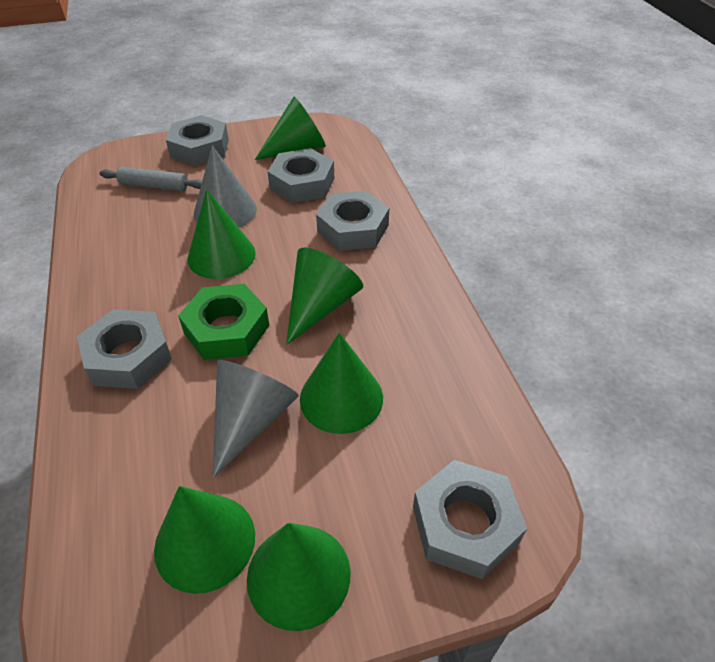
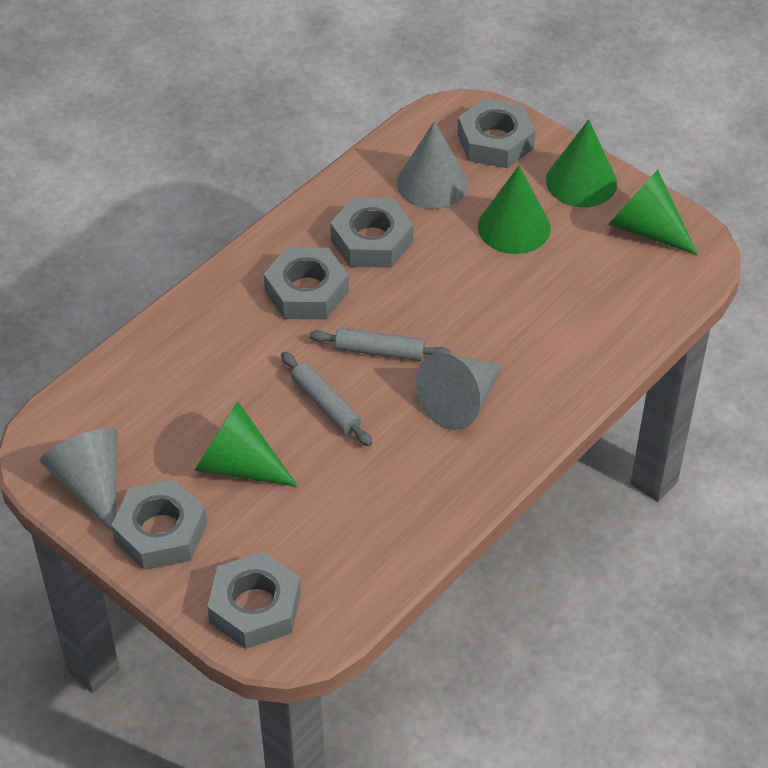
green cone: [154,486,255,594] [187,189,255,279] [247,523,351,631] [255,97,326,160] [286,247,363,345] [300,333,383,434] = 6 -> [194,401,298,487] [478,165,551,254] [546,119,617,207] [608,170,698,255] = 4
green nut: [178,284,269,360] = 1 -> none = 0
grey cone: [194,145,257,227] [213,360,299,478] = 2 -> [40,428,118,533] [397,121,468,209] [416,353,502,430] = 3
grey rolling pin: [100,167,202,191] = 1 -> [281,352,372,446] [309,328,451,361] = 2

